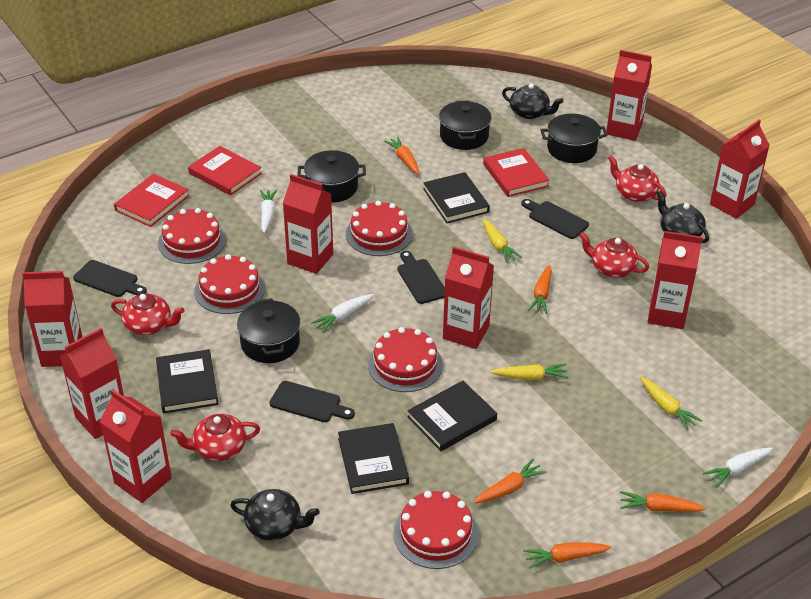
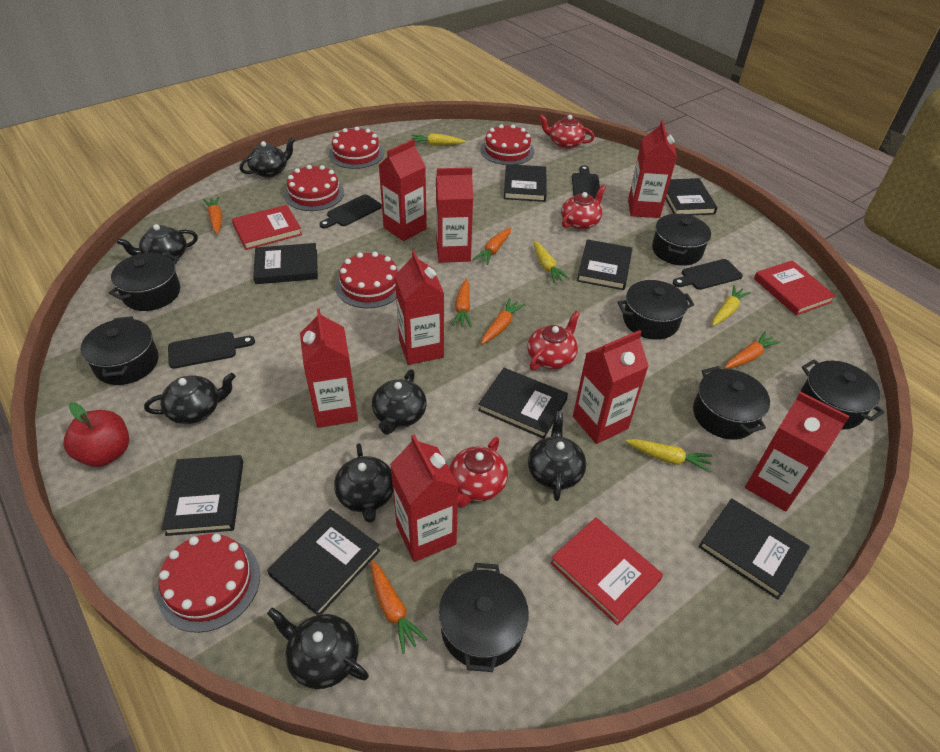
black book: [156,349,219,413] [338,423,409,494] [408,381,497,451] [423,172,490,223] = 4 -> [162,455,243,536] [253,243,318,284] [267,509,380,615] [478,368,568,439] [504,164,547,202] [577,239,632,290] [666,178,718,215] [698,498,810,600] = 8
black pot: [237,298,300,363] [298,150,366,203] [439,101,491,150] [541,114,607,163] = 4 -> [81,316,159,385] [109,253,180,311] [439,563,529,672] [617,280,694,340] [652,213,711,266] [693,366,770,439] [800,359,884,430] = 7
black teapot: [230,489,320,541] [502,83,563,119] [656,191,709,243] = 3 -> [117,224,198,261] [144,373,236,424] [240,138,295,178] [267,607,369,689] [334,443,393,523] [372,369,427,435] [528,411,586,501] = 7
orange carrot: [384,137,419,174] [474,459,546,504] [523,542,611,569] [528,265,552,314] [620,491,706,512] = 5 -> [203,197,222,234] [370,560,428,654] [452,279,472,327] [473,228,511,265] [481,298,525,344] [724,332,781,369] = 6
red apple: none = 0 -> [64,402,129,467] = 1
white carrot: [260,189,277,233] [311,294,374,333] [703,447,773,488] = 3 -> none = 0
yellow carrot: [483,219,522,263] [491,364,568,380] [640,377,702,430] = 3 -> [411,133,465,145] [534,241,570,283] [625,439,712,473] [712,285,751,326] = 4

